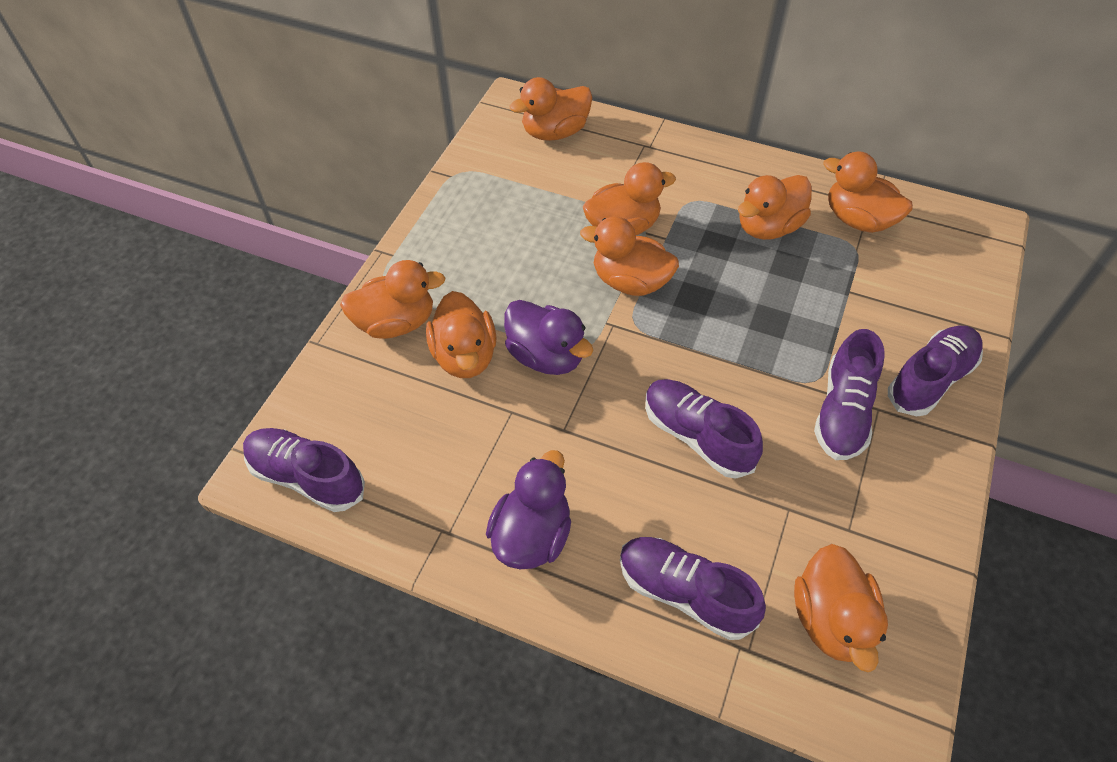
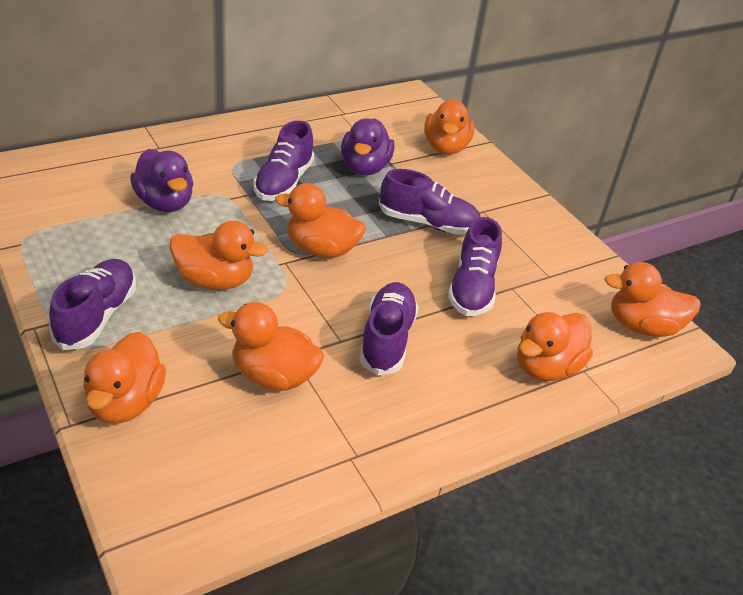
orange duck: [340,260,445,339] [426,291,497,378] [510,77,592,141] [580,217,679,296] [583,162,676,235] [738,175,812,240] [794,544,888,672] [823,151,913,233] = 8 -> [83,332,166,423] [169,220,268,290] [218,302,324,391] [275,183,366,258] [424,100,474,154] [517,312,593,381] [604,262,701,337] = 7

